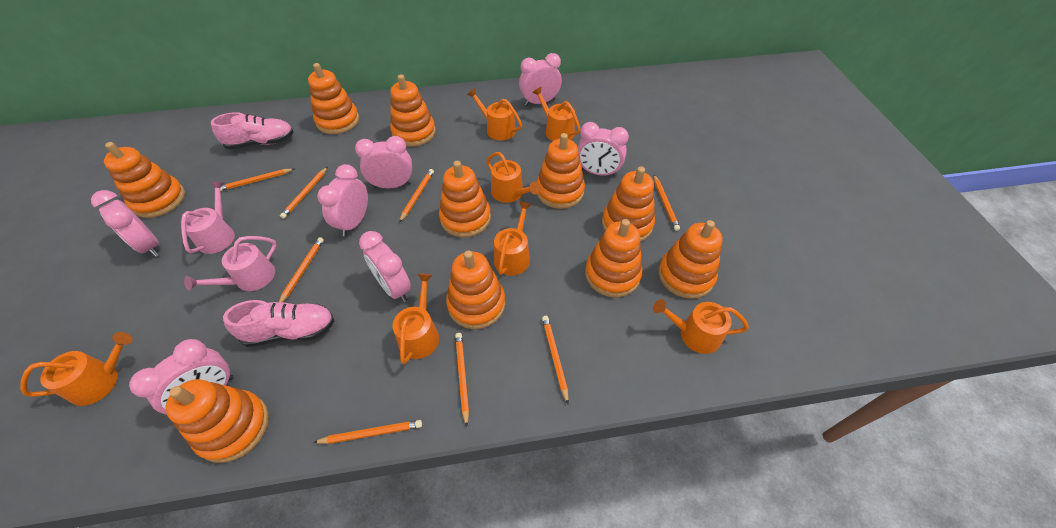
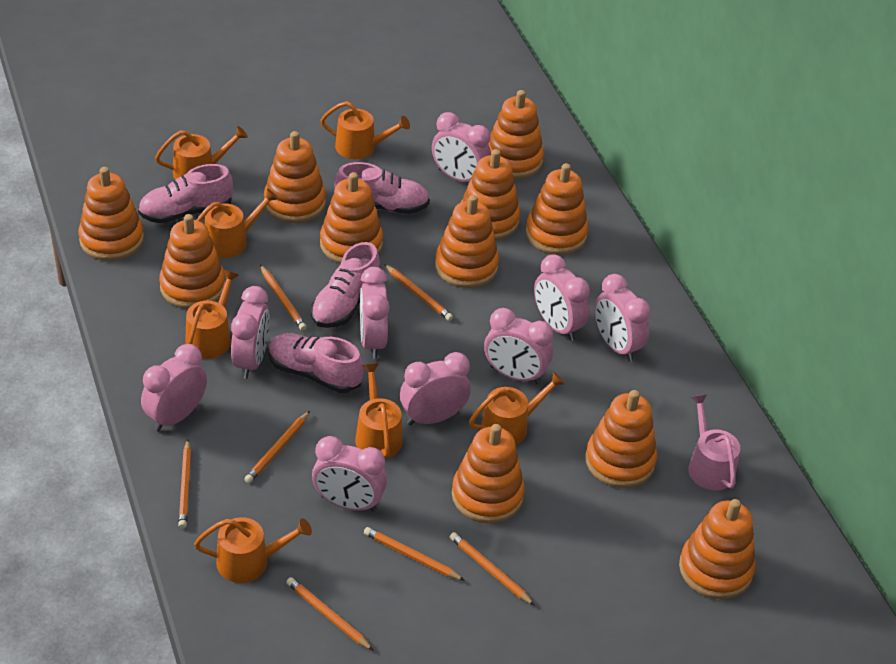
orange pencil: [220,168,294,191] [279,237,324,302] [280,167,328,219] [313,420,422,444] [399,169,434,222] [455,333,469,427] [542,316,569,404] [654,175,680,231] = 8 -> [178,439,191,529] [244,411,310,483] [260,265,307,331] [286,577,374,651] [364,527,465,581] [384,264,453,321] [450,532,535,606] = 7
orange stacking toy: [104,142,185,218] [165,379,269,463] [308,63,359,134] [390,74,436,147] [439,161,491,237] [446,250,505,329] [536,133,585,209] [585,219,643,297] [602,166,655,242] [658,220,722,299] = 10 -> [78,167,144,261] [159,214,225,309] [264,131,326,223] [320,172,383,264] [435,195,499,288] [452,424,525,524] [461,149,520,240] [488,90,544,179] [526,163,588,255] [585,390,657,488] [679,499,756,599] = 11
pink clock: [91,190,159,257] [129,339,234,415] [317,164,368,236] [355,136,412,188] [359,231,411,302] [519,53,562,106] [578,122,629,177] = 7 -> [141,344,207,431] [231,286,270,379] [312,436,387,512] [360,267,390,359] [400,352,471,426] [432,112,491,182] [484,308,553,384] [534,254,590,341] [594,274,651,362] = 9
pink shoe: [211,112,294,149] [223,300,334,347] = 2 -> [138,164,233,223] [268,333,364,393] [311,242,380,328] [334,162,430,214] = 4
pink watering can: [181,181,235,254] [184,236,277,291] = 2 -> [688,394,740,490] = 1

